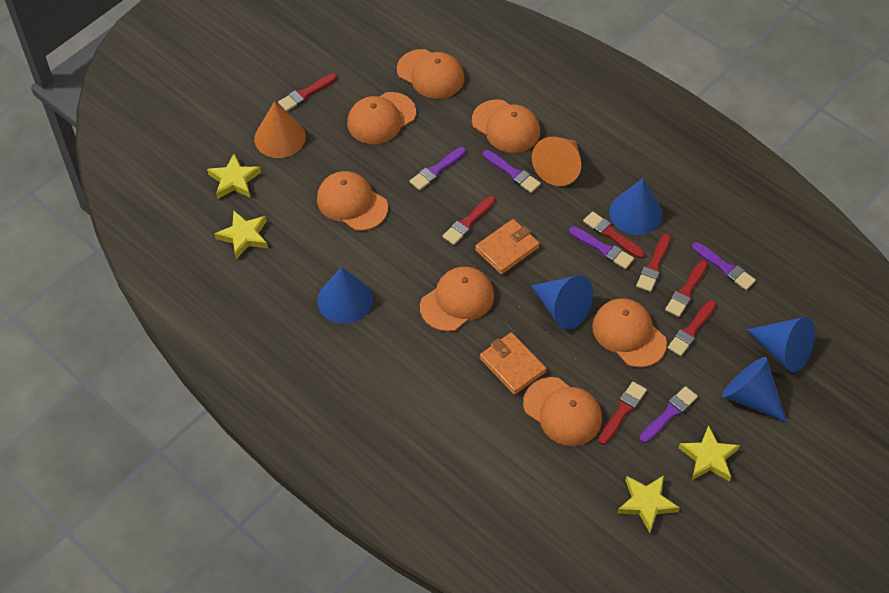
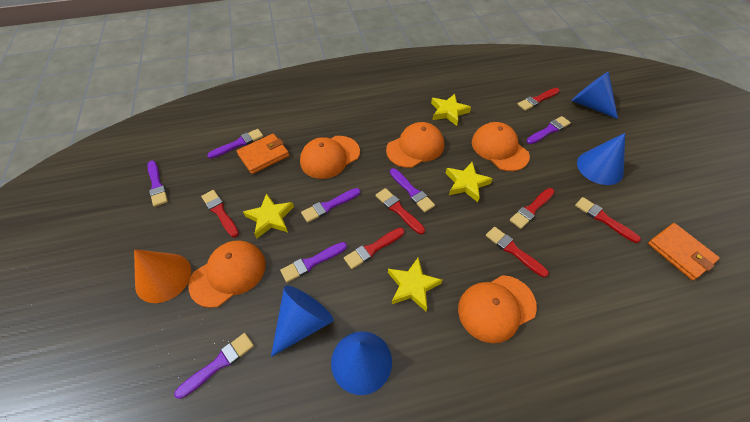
blue cone: [318,267,373,324] [531,275,593,330] [609,178,663,235] [722,357,787,423] [747,317,815,373] = 5 -> [271,285,334,357] [331,331,392,395] [571,72,618,119] [577,133,625,185] = 4
orange cap: [317,171,388,231] [347,92,416,144] [397,49,464,99] [420,267,494,332] [472,99,540,153] [523,377,602,446] [592,298,667,367] = 7 -> [188,240,266,308] [300,136,360,179] [386,122,444,168] [458,275,537,343] [472,122,530,171] = 5
orange cone: [254,102,306,158] [532,137,581,186] = 2 -> [134,249,191,303] = 1
purple brush: [410,147,466,191] [483,150,541,193] [569,226,634,269] [640,386,698,443] [692,242,756,290] = 5 -> [147,160,168,207] [174,333,254,399] [207,129,263,159] [280,242,347,282] [301,188,360,223] [390,168,435,212] [527,116,571,144] = 7

